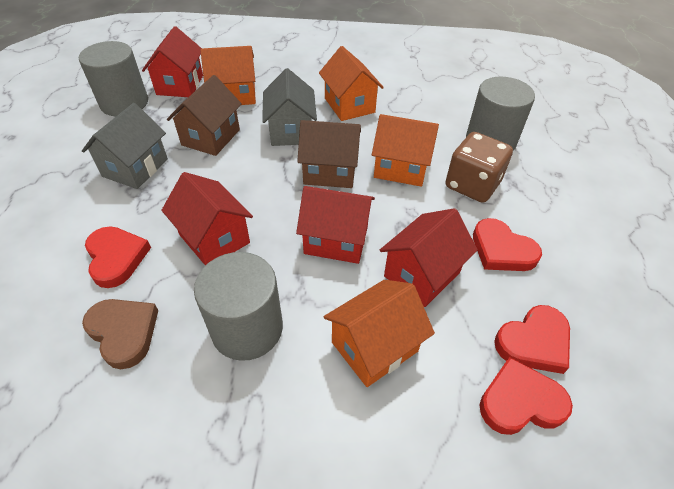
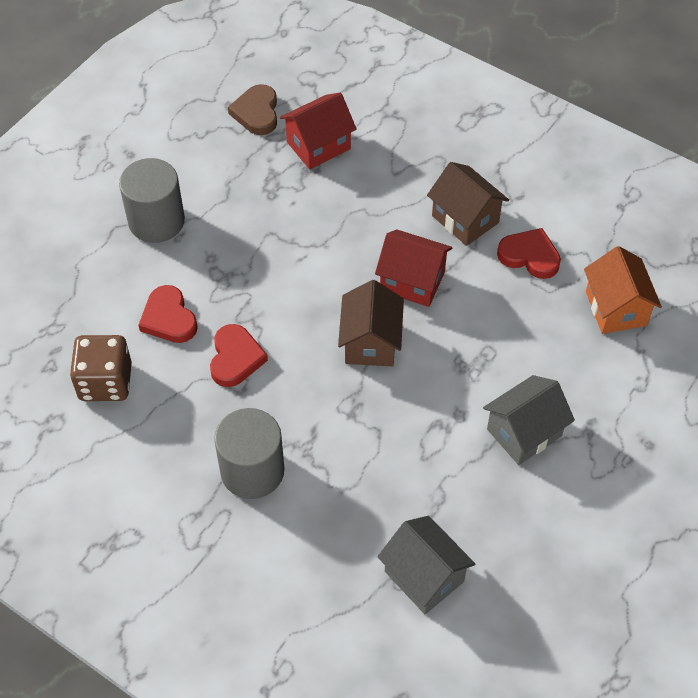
grey cylinder: [79,41,148,116] [194,252,283,361] [466,77,535,151] = 3 -> [119,158,185,243] [214,408,285,499] = 2
orange house: [200,46,256,105] [319,46,384,121] [324,280,435,387] [372,114,439,187] = 4 -> [584,246,662,334] = 1
red heart: [85,226,151,288] [473,218,542,271] [480,357,573,435] [494,305,570,374] = 4 -> [138,285,198,343] [210,324,268,387] [497,228,561,279] = 3
red house: [142,26,203,97] [161,172,253,266] [296,186,375,264] [380,208,478,307] = 4 -> [280,93,357,169] [375,229,453,307] = 2

